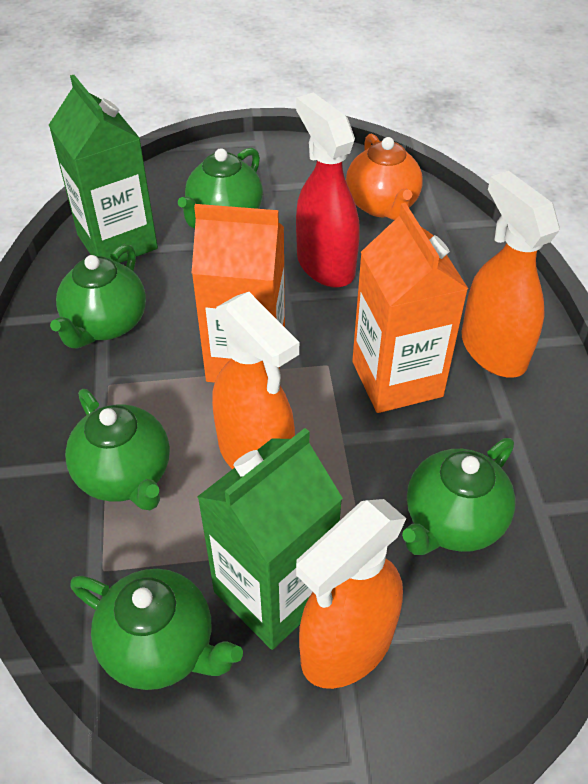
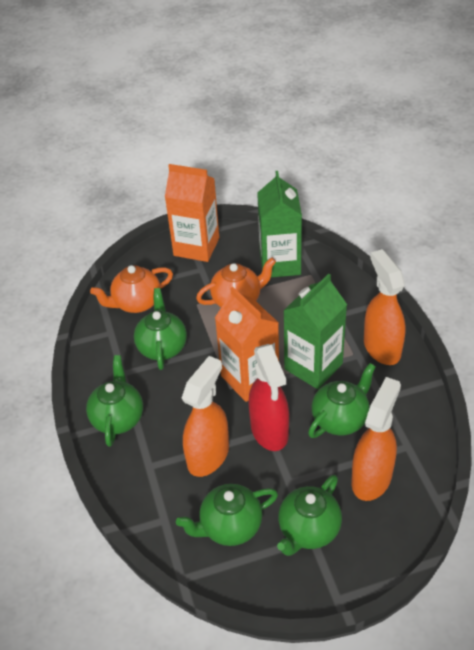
orange teapot: [346,133,423,220] = 1 -> [90,265,173,313] [196,258,276,307] = 2

